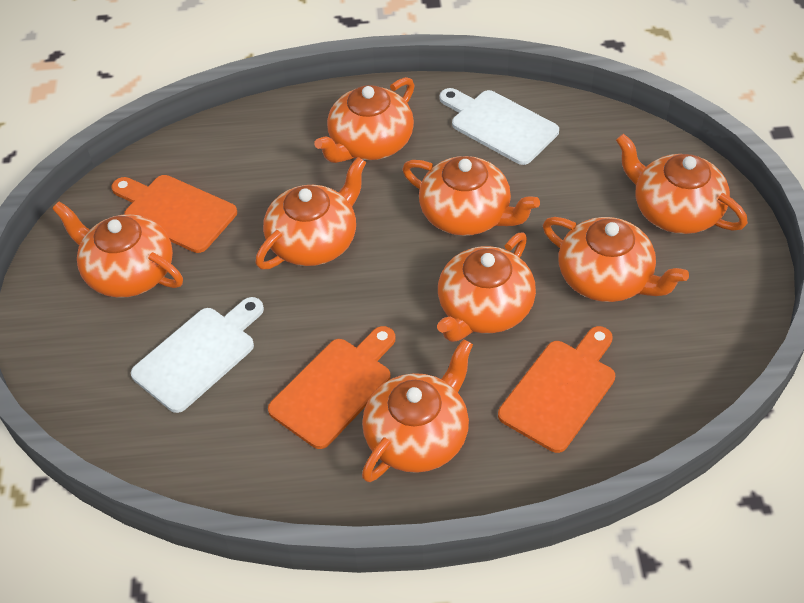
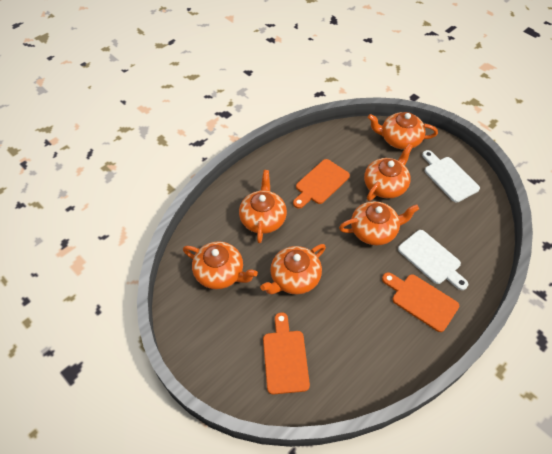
orange teapot: [52,202,183,298] [255,157,366,269] [314,77,415,163] [362,339,473,482] [402,156,540,236] [437,232,536,342] [543,217,689,302] [616,134,748,234] = 8 -> [183,241,258,289] [239,170,287,243] [260,244,326,294] [339,201,419,246] [364,144,413,201] [368,112,438,149] = 6

